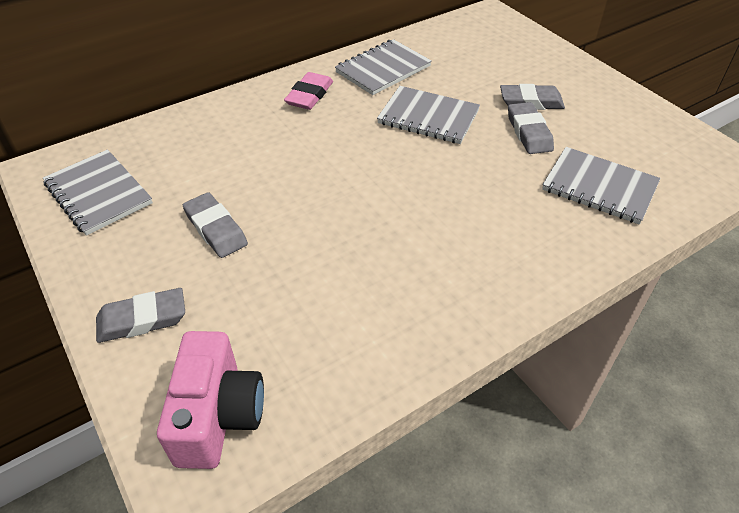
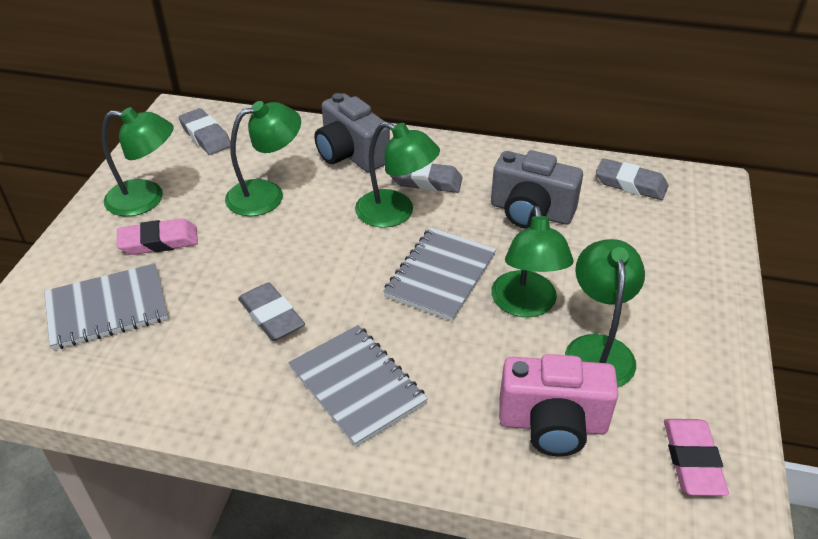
green lamp: none = 0 -> [102,107,173,216] [225,101,301,216] [355,122,440,228] [491,206,574,317] [565,239,645,387] = 5
grey camera: none = 0 -> [314,93,390,172] [491,150,583,229] = 2
grey notebook: [43,149,153,236] [335,39,432,95] [377,86,480,144] [542,147,660,225] = 4 -> [44,263,168,350] [288,325,428,447] [383,227,496,321] = 3
pink eraser: [284,72,333,110] = 1 -> [117,218,198,255] [664,419,729,496] = 2

